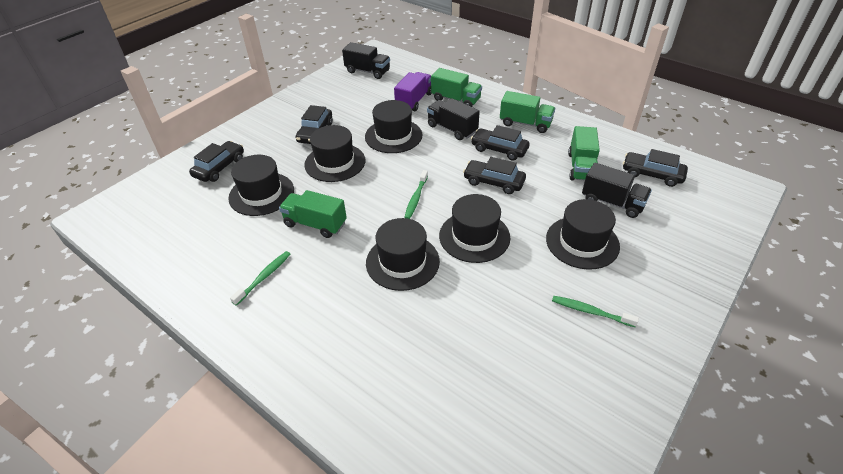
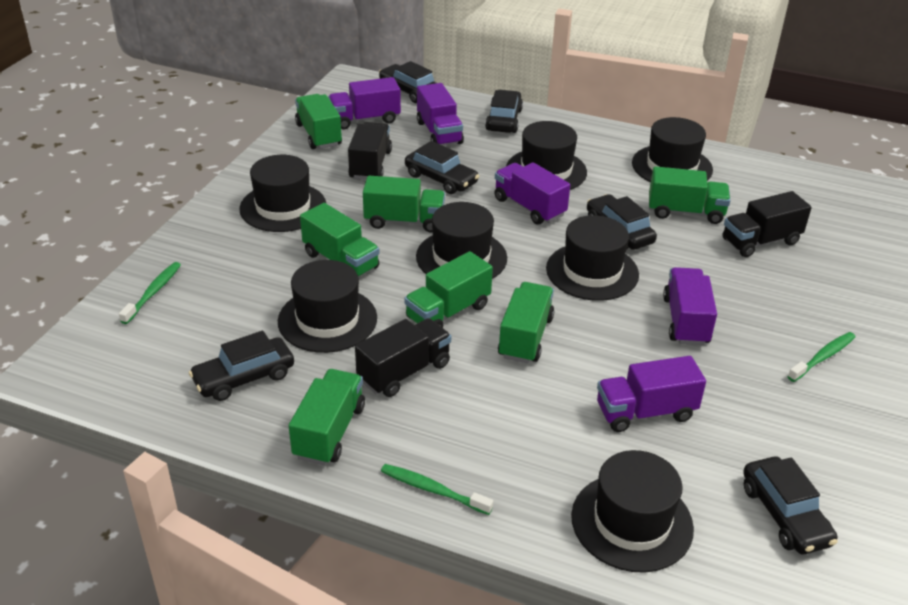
black car: [189,141,244,182] [296,105,333,144] [463,157,526,194] [471,125,530,161] [623,149,688,187] = 5 -> [189,331,294,401] [379,61,436,103] [405,141,479,194] [485,90,523,133] [587,194,657,250] [743,457,838,554] = 6
black hat: [228,155,294,216] [304,125,365,182] [365,100,422,153] [366,218,440,291] [439,194,510,263] [546,199,620,270] = 6 -> [239,155,326,232] [278,260,377,353] [416,202,507,279] [506,121,587,190] [546,215,639,301] [571,450,694,573] [632,117,713,182] = 7
green truck: [279,190,347,238] [431,68,482,107] [500,91,555,133] [568,126,600,180] = 4 -> [289,369,365,465] [295,94,342,149] [300,203,380,277] [363,176,445,233] [404,251,493,328] [498,282,554,363] [649,166,731,224] = 7
purple truck: [394,72,432,111] = 1 -> [328,77,401,130] [417,83,464,145] [494,162,570,225] [597,356,706,432] [663,267,717,345] = 5

